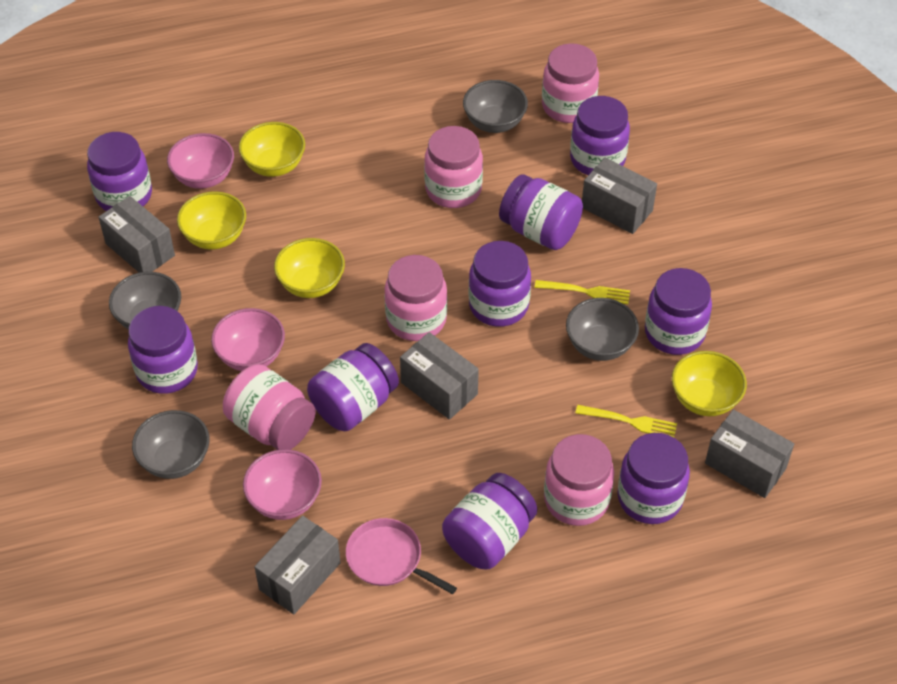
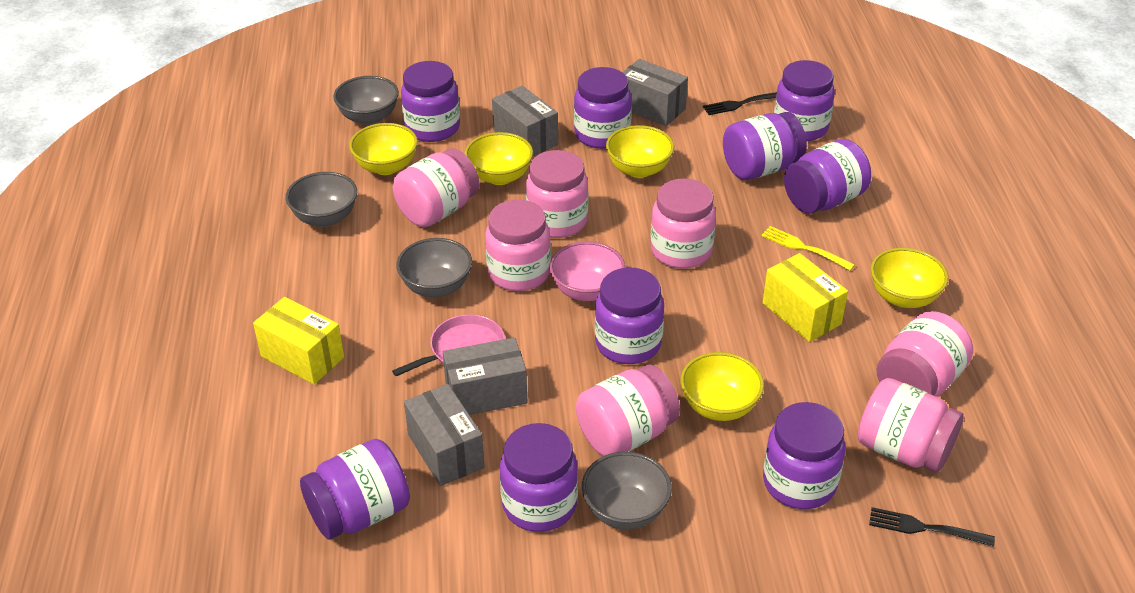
black fork: none = 0 -> [703,92,777,115] [869,507,995,547] = 2
grey box: [98,196,175,273] [254,516,341,614] [400,332,479,420] [582,157,657,234] [705,409,794,498] = 5 -> [404,384,484,486] [443,337,527,415] [492,86,558,156] [623,59,688,126] = 4
pink bowl: [167,133,234,189] [211,308,285,371] [243,449,322,520] = 3 -> [549,241,625,301] = 1
pink jar: [223,364,316,450] [384,255,447,341] [424,126,483,208] [542,43,599,123] [544,434,614,526] = 5 -> [393,148,479,227] [485,200,551,291] [526,150,588,238] [576,365,680,456] [651,178,716,269] [858,378,964,472] [877,311,973,397] = 7
yellow bowl: [177,191,246,250] [239,122,305,177] [274,238,345,298] [672,351,747,416] = 4 -> [349,123,418,175] [465,132,533,185] [606,125,674,178] [680,352,764,421] [870,248,948,308] = 5
yellow box: none = 0 -> [253,297,344,384] [763,253,848,342] = 2
yellow fork: [535,280,630,304] [576,405,677,437] = 2 -> [761,226,855,271] = 1

